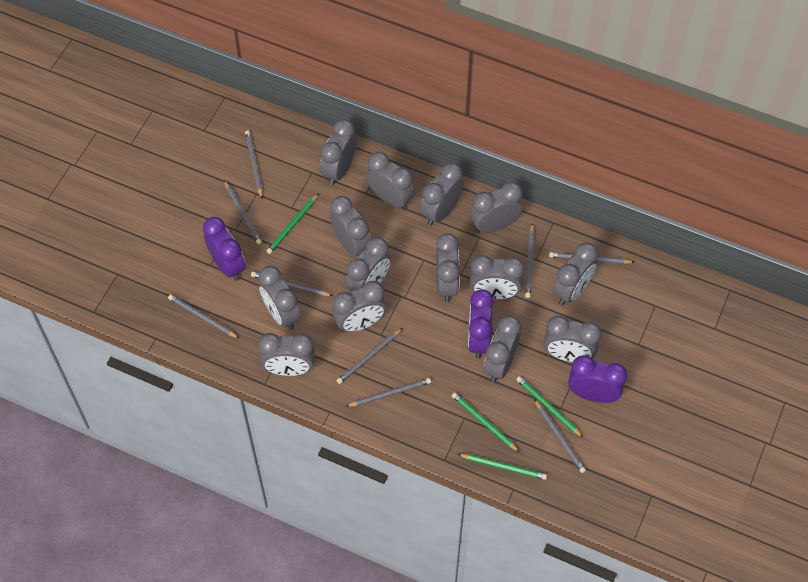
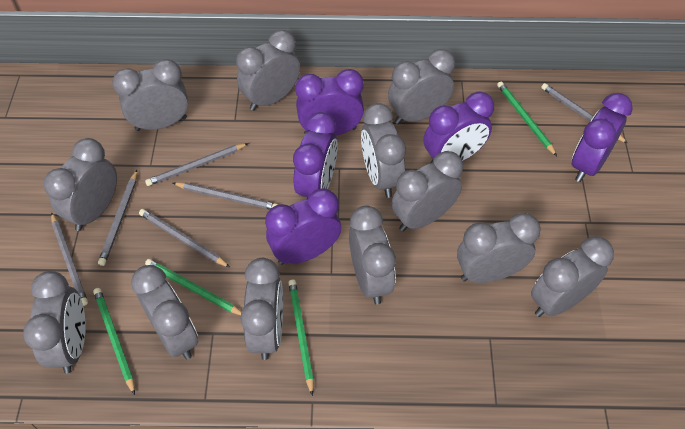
grey clock: [258,266,301,330] [258,333,315,376] [320,119,357,185] [330,196,371,256] [332,281,386,332] [345,237,391,292] [366,152,415,210] [420,163,464,226] [436,233,460,302] [470,182,522,233] [470,255,525,300] [484,316,521,382] [544,316,602,362] [553,242,598,305] = 14 -> [23,271,86,374] [44,138,117,231] [112,59,188,131] [131,265,198,360] [236,30,300,111] [240,258,283,360] [349,206,396,305] [361,103,406,198] [388,49,455,124] [391,151,463,231] [457,213,541,283] [531,236,614,317] = 12
grey pencil: [168,294,240,339] [224,180,262,244] [245,131,263,199] [251,271,333,296] [336,328,403,384] [346,378,431,407] [525,223,535,298] [534,399,586,473] [549,252,634,264] = 9 -> [51,212,88,306] [98,170,137,266] [139,209,230,267] [145,143,249,186] [173,182,279,210] [541,83,628,143] = 6
purple clock: [203,217,245,281] [468,289,494,359] [568,355,627,403] = 3 -> [265,188,341,265] [293,112,338,199] [295,69,364,136] [423,91,494,163] [572,93,633,182] = 5

